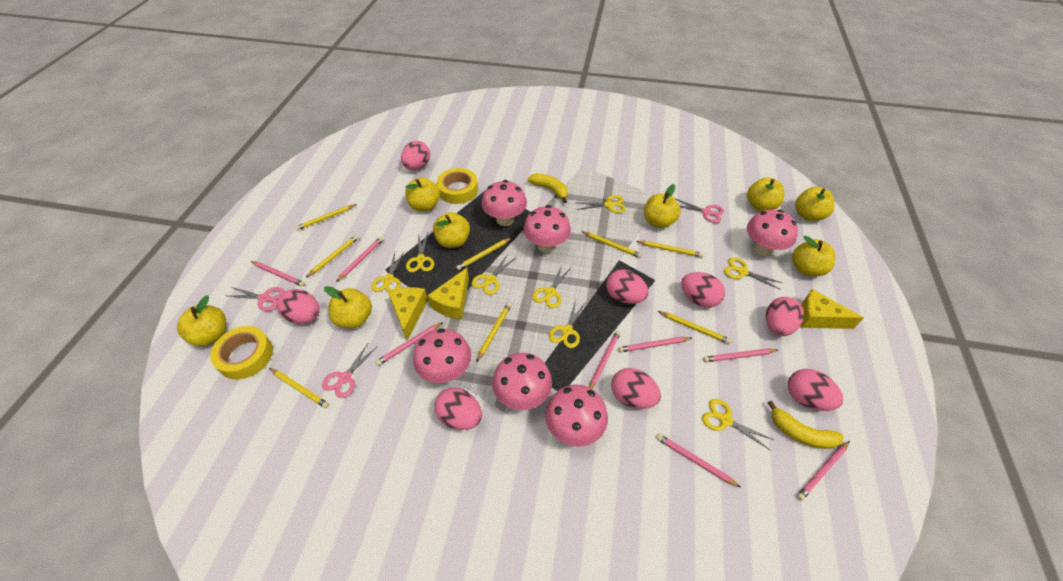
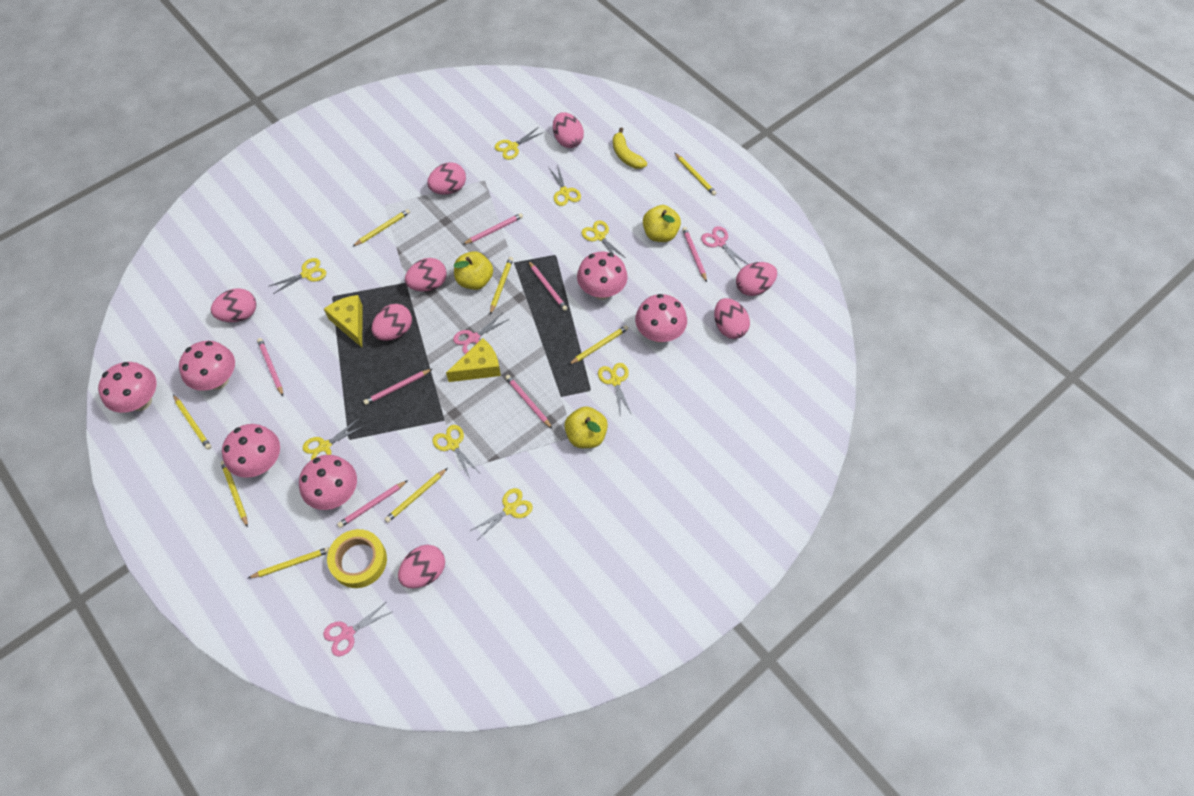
pink pencil: [251,261,305,287] [336,237,384,282] [375,322,443,366] [589,330,621,389] [618,337,691,352] [656,434,740,487] [703,348,778,362] [797,441,850,500] = 8 -> [257,338,283,396] [337,480,408,528] [363,369,432,405] [463,213,523,244] [505,375,552,428] [528,261,568,311] [682,227,707,282] = 7
yellow apple: [177,295,226,347] [324,286,372,328] [405,177,440,211] [433,212,470,248] [644,184,681,228] [747,177,784,211] [792,236,835,276] [795,187,834,221] = 8 -> [454,251,493,290] [564,406,608,448] [643,205,681,242] = 3
yellow banana: [528,173,568,203] [768,401,844,449] = 2 -> [613,127,647,169] = 1
yellow cheese: [388,287,428,341] [427,268,469,319] [801,289,864,329] = 3 -> [324,295,363,347] [446,338,501,382] = 2
yellow tape: [210,326,273,379] [437,168,478,204] = 2 -> [327,529,387,588] = 1

